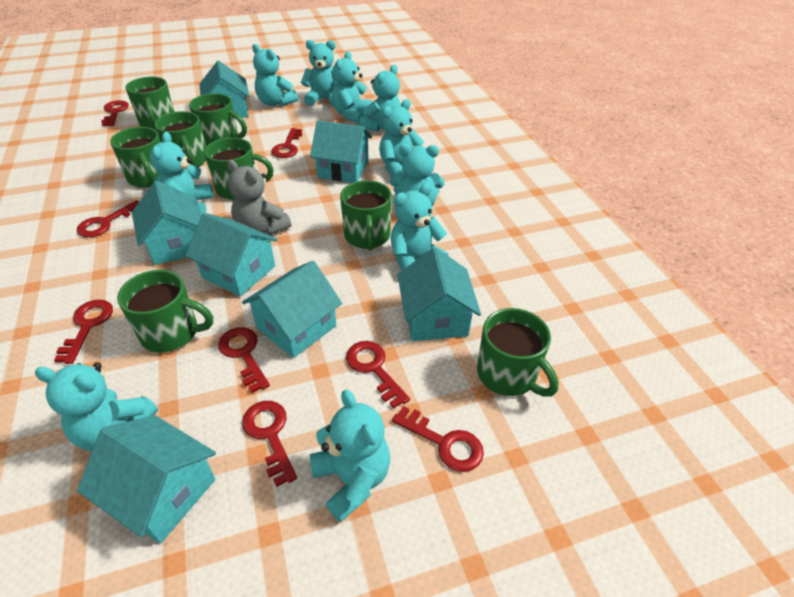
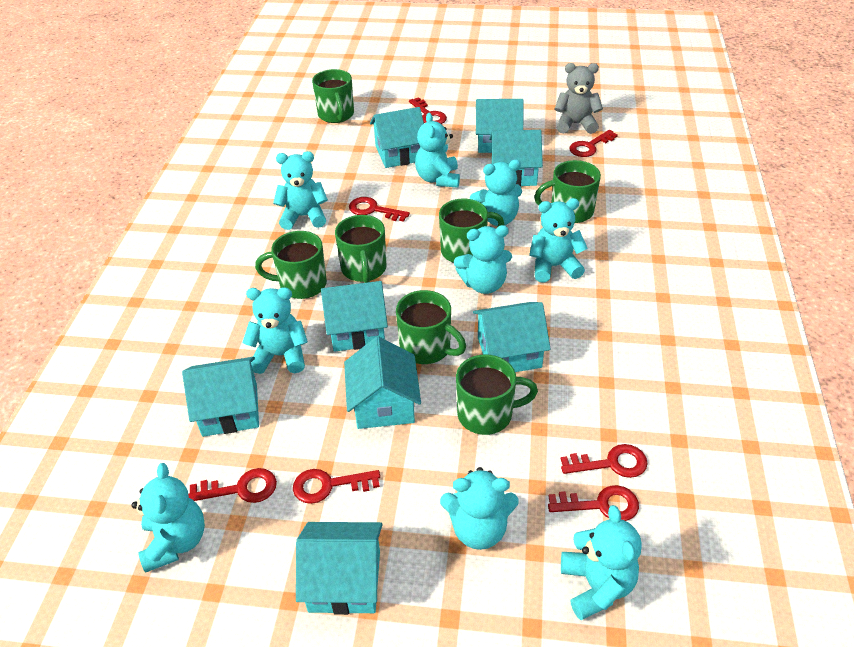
green mug: [110,127,161,188] [117,270,213,353] [125,77,175,130] [154,111,206,167] [189,93,247,146] [204,138,274,200] [340,180,392,250] [477,308,559,397] = 8 -> [255,231,327,299] [312,69,354,123] [335,215,387,283] [396,290,466,364] [439,199,504,263] [456,354,538,435] [534,160,601,223] = 7
red key: [54,299,113,364] [77,200,139,237] [101,100,129,126] [218,327,270,393] [242,401,297,487] [271,128,302,158] [346,341,410,408] [392,406,484,472] = 8 -> [188,468,277,503] [293,469,380,504] [349,197,410,222] [409,97,447,124] [548,485,639,521] [561,444,648,478] [570,130,618,157] = 7
turquoise house: [77,415,216,543] [132,181,202,265] [186,213,278,297] [199,61,250,118] [242,261,342,358] [310,120,372,183] [398,247,481,341] = 7 -> [182,357,259,437] [296,522,383,615] [321,281,388,352] [344,336,421,429] [370,107,424,168] [473,302,551,372] [476,99,524,153] [489,130,543,187] = 8
turquoise teddy bear: [35,362,158,451] [150,132,214,214] [252,44,298,106] [301,40,337,107] [310,389,390,522] [332,51,372,123] [359,65,401,132] [379,99,425,176] [390,144,445,207] [391,183,449,270] = 10 -> [131,463,205,573] [242,287,308,374] [273,151,328,230] [415,112,460,188] [440,467,519,550] [454,225,512,294] [470,160,522,226] [529,198,588,283] [561,505,642,620] = 9

